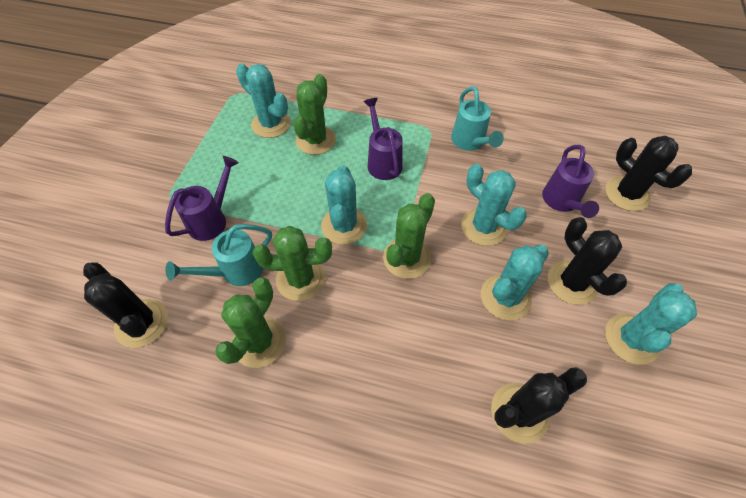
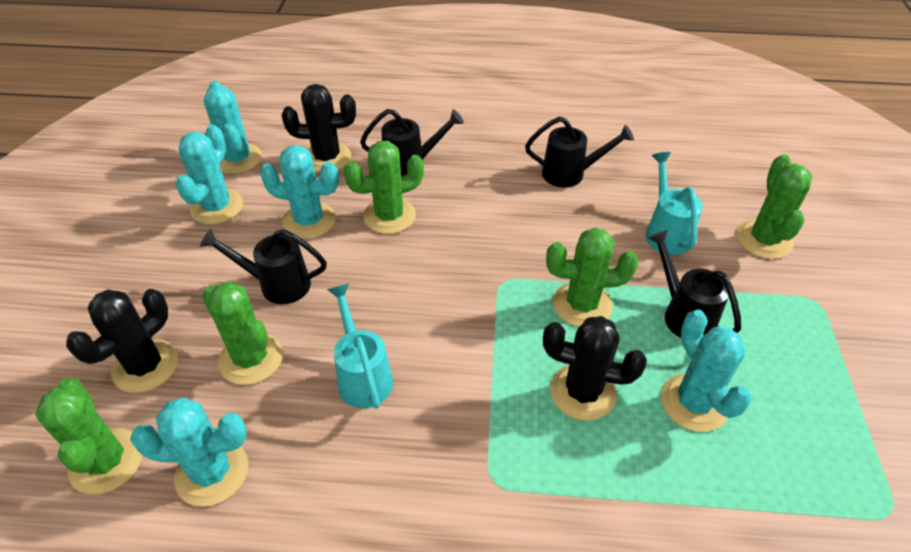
black cactus: [83,263,168,348] [491,367,587,444] [548,217,627,305] [605,136,692,211] = 4 -> [66,289,178,393] [282,84,356,172] [543,316,647,421] = 3
black watering can: none = 0 -> [200,229,327,304] [360,109,464,176] [525,116,634,187] [648,230,741,338] = 4
green cactus: [215,277,286,368] [253,226,332,301] [293,74,336,155] [383,193,435,279] = 4 -> [35,378,143,495] [202,281,283,385] [344,141,424,234] [546,228,639,327] [736,154,812,259] = 5
purple watering can: [165,156,239,241] [363,98,403,180] [542,145,599,218] = 3 -> none = 0

